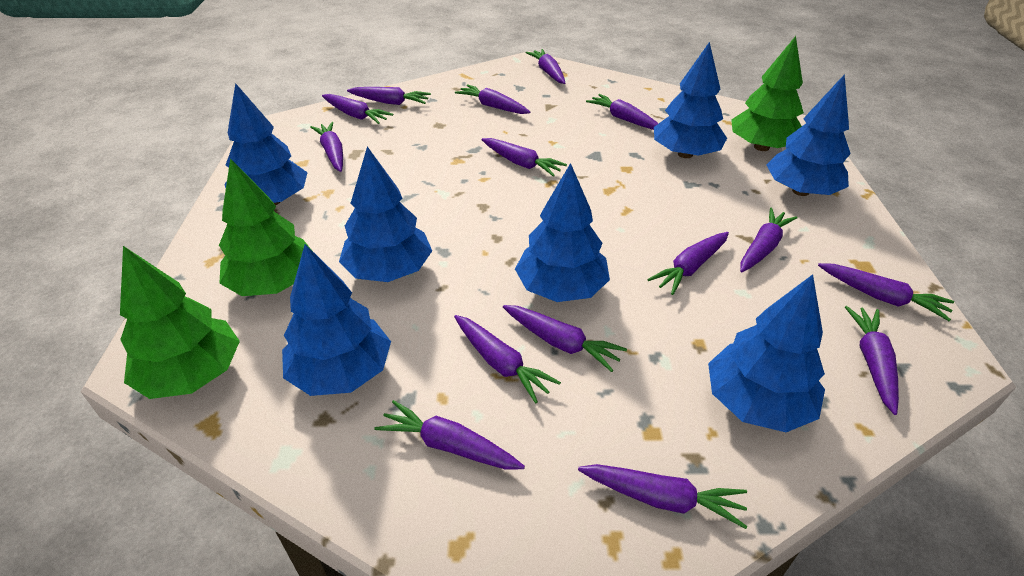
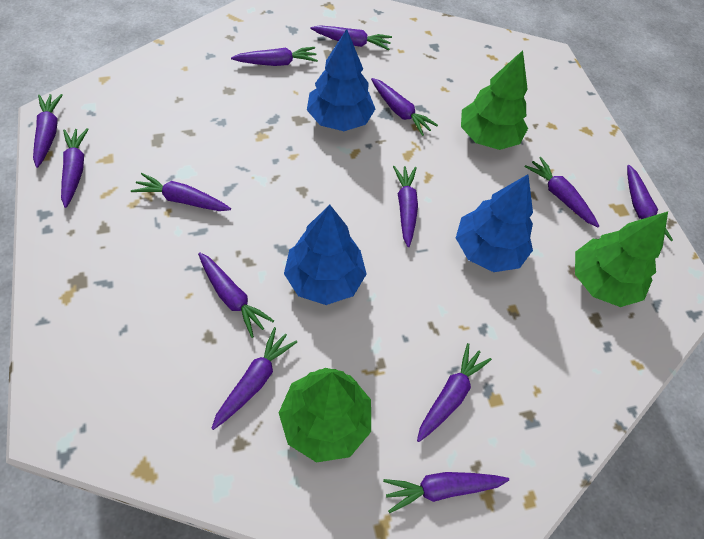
blue tree: [225,83,308,205] [282,244,391,396] [339,146,432,282] [515,163,610,302] [654,42,727,158] [708,274,825,432] [767,74,851,196] = 7 -> [284,205,367,305] [307,29,375,131] [456,174,533,272] = 3
purple carrot: [310,122,343,172] [322,94,393,124] [347,87,431,105] [374,400,525,470] [454,315,561,404] [455,84,530,114] [482,138,567,177] [503,305,627,372] [525,49,565,84] [578,464,747,529] [586,94,658,130] [647,232,729,295] [740,208,797,272] [818,263,954,321] [845,306,899,415] = 15 -> [33,94,63,168] [61,128,89,208] [131,173,231,211] [198,252,274,338] [211,327,297,430] [231,47,318,66] [310,25,392,50] [371,78,438,136] [383,472,509,513] [393,166,418,247] [417,343,492,442] [524,157,599,227] [627,165,673,241] = 13

